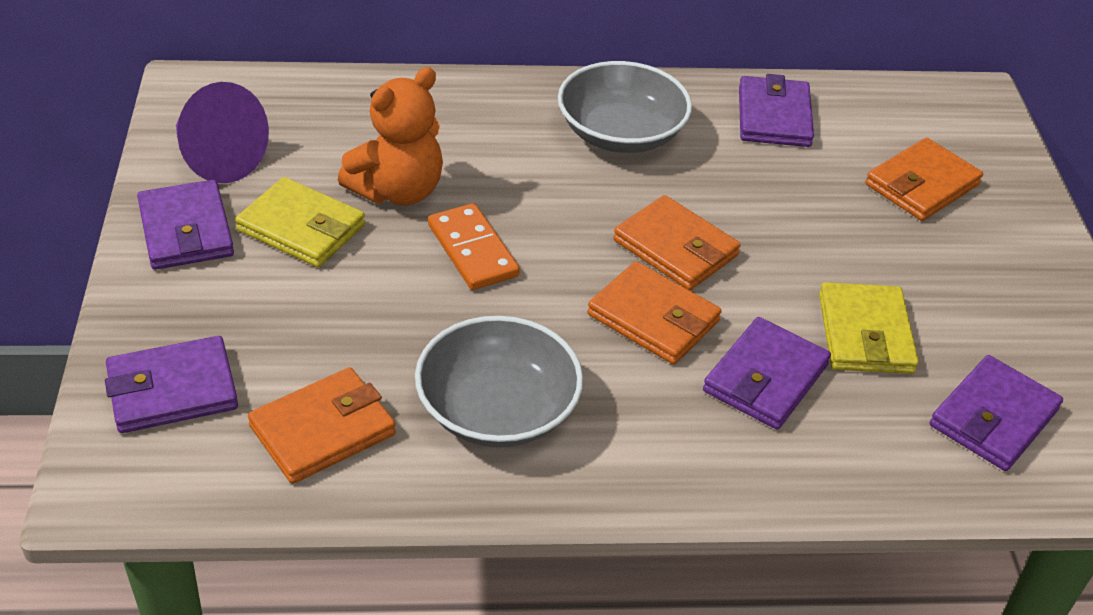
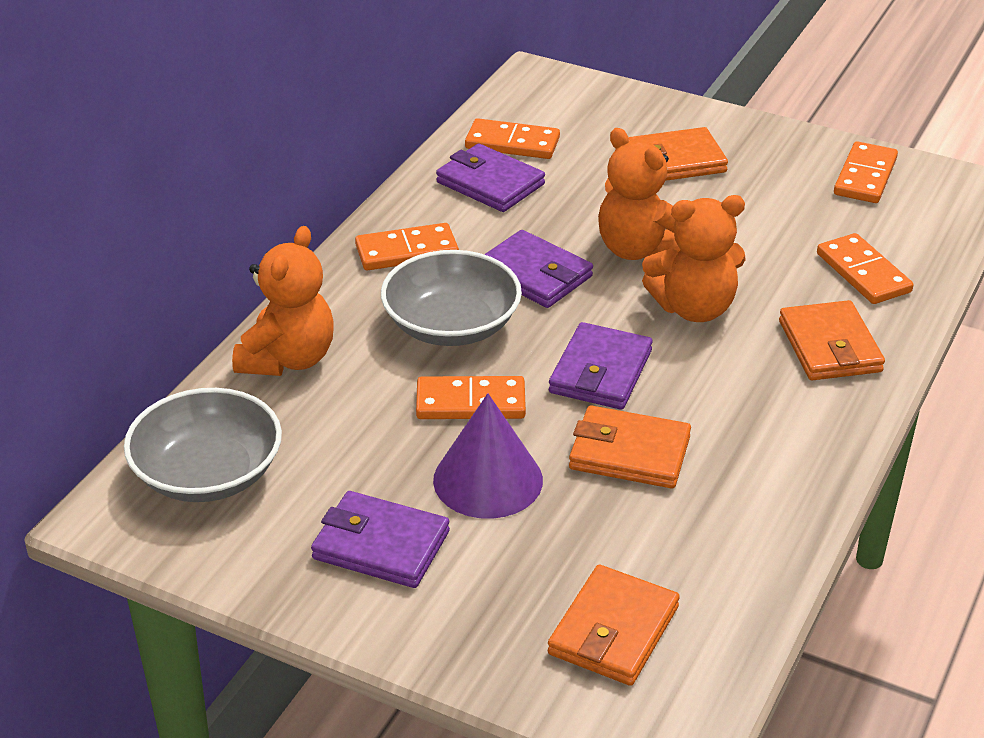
orange domino: [428,203,520,290] = 1 -> [355,223,459,271] [416,376,526,419] [465,118,560,159] [817,233,914,304] [834,141,898,203] = 5
orange teddy bear: [338,67,443,205] = 1 -> [232,226,334,376] [598,128,681,260] [642,195,746,322] = 3
purple wallet: [105,336,238,433] [137,180,234,270] [703,317,831,429] [739,74,814,147] [930,355,1063,471] = 5 -> [311,491,450,588] [436,143,545,212] [484,230,593,308] [549,322,653,410] = 4
yellow wallet: [235,177,365,267] [819,282,919,374] = 2 -> none = 0

